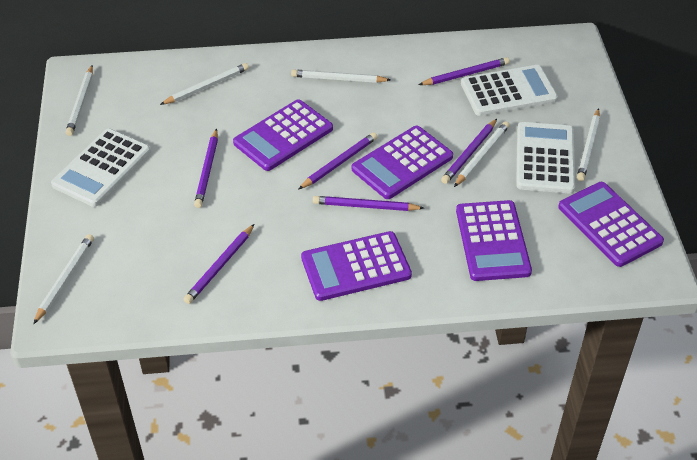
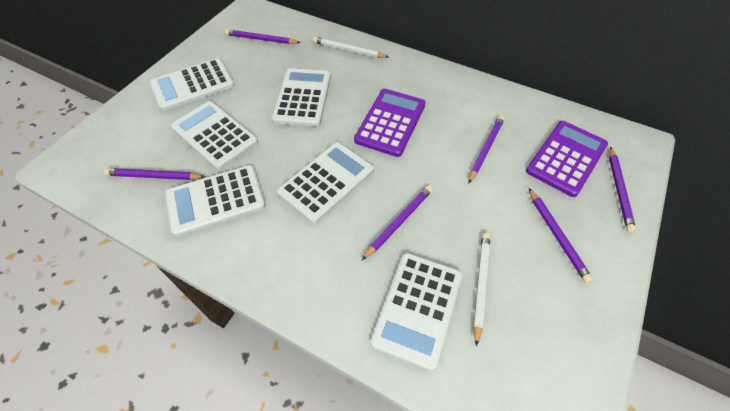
purple calculator: [233,99,333,171] [301,231,412,301] [352,126,453,199] [456,200,532,281] [558,182,664,267] = 5 -> [354,89,426,157] [526,121,608,197] = 2
white calculator: [51,129,151,207] [461,65,558,116] [516,122,575,194] = 3 -> [150,58,235,111] [165,165,266,236] [171,101,258,170] [272,68,331,127] [277,142,374,224] [370,253,462,371] = 6
white pencil: [33,234,94,324] [65,66,93,136] [160,63,249,105] [291,69,390,83] [454,121,510,187] [577,108,600,181] = 6 -> [313,37,389,58] [473,233,490,347] = 2

